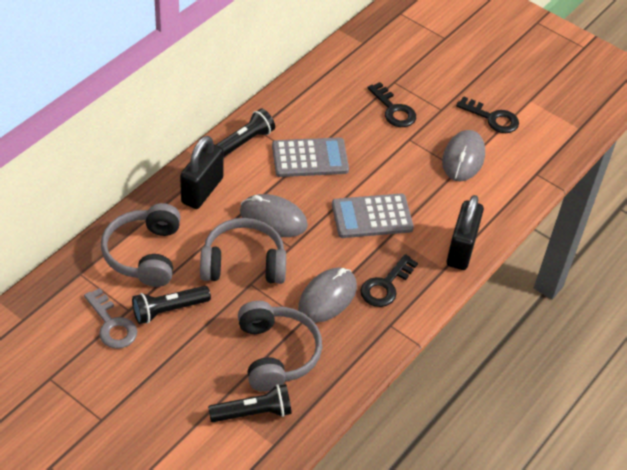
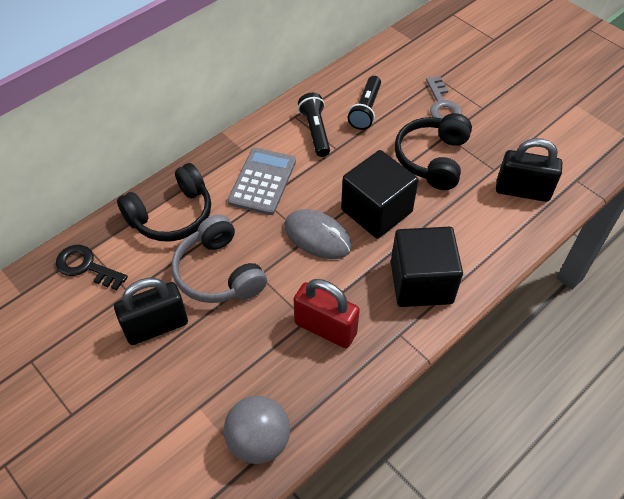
black cube: none = 0 -> [341,150,419,239] [391,227,463,307] = 2
black flashlight: [132,286,211,324] [208,384,292,422] [216,108,275,157] = 3 -> [298,93,330,157] [348,76,381,130] = 2
black headphones: none = 0 -> [117,163,211,242] [395,113,472,190] = 2
black key: [360,254,418,307] [367,82,416,127] [456,96,519,133] = 3 -> [56,245,128,290] = 1
grey ball: none = 0 -> [224,396,290,464] = 1
grey calculator: [272,137,349,177] [332,194,414,238] = 2 -> [228,148,296,215] = 1
grey headphones: [101,203,181,287] [200,218,286,284] [238,301,322,392] = 3 -> [172,214,267,303] = 1
grey mouse: [240,194,308,237] [298,267,357,323] [442,130,485,181] = 3 -> [284,209,352,259] = 1
red padlock: none = 0 -> [294,279,360,348] = 1

